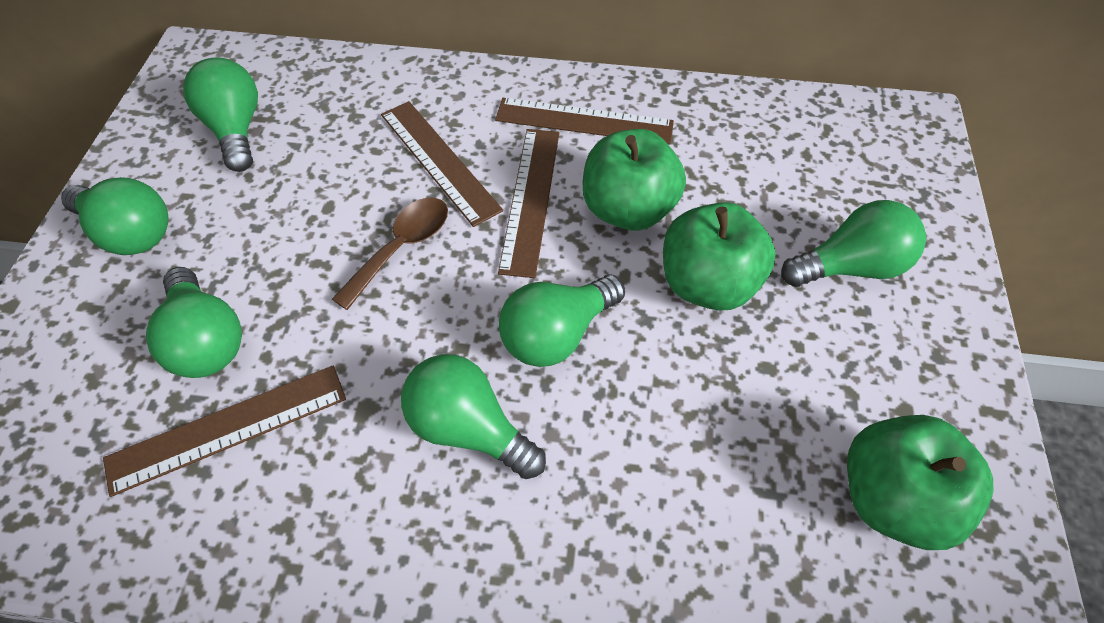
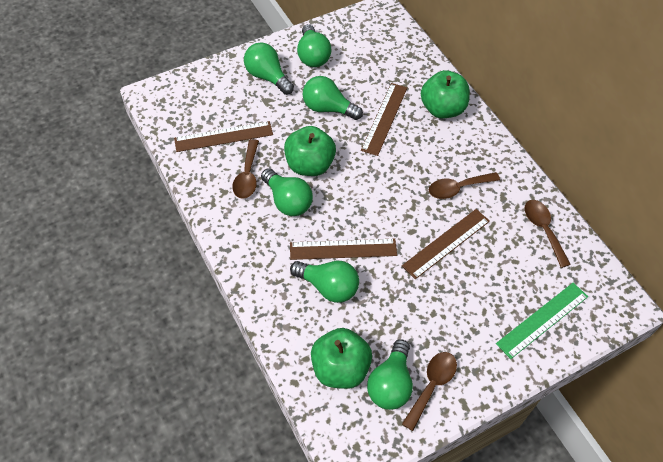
brown spoon: [332,198,448,310] = 1 -> [232,139,259,199] [402,352,457,431] [429,172,500,199] [525,200,571,268] = 4
green ruler: none = 0 -> [496,283,588,359] = 1

